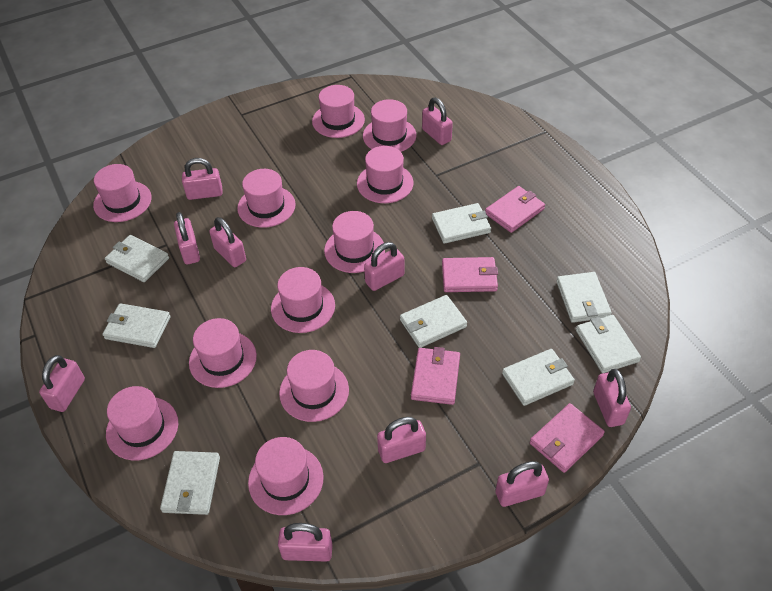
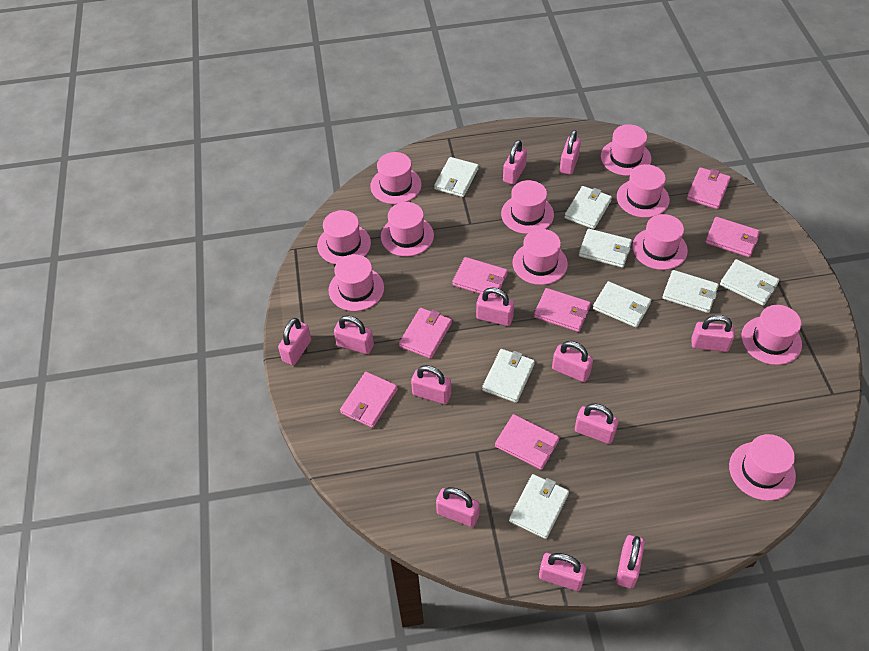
pink padlock: [39,355,85,412] [174,212,200,265] [182,158,223,200] [209,217,246,267] [278,523,333,562] [364,242,404,291] [377,417,426,463] [422,97,453,145] [495,461,549,507] [593,369,631,427] = 10 -> [278,318,311,365] [334,315,374,354] [411,365,451,404] [436,487,480,527] [476,288,514,326] [503,140,527,185] [539,553,587,591] [552,341,593,382] [560,130,581,175] [575,404,619,444] [616,535,645,588] [692,315,735,352] = 12
pink wallet: [411,347,460,405] [442,257,498,292] [485,186,545,233] [530,403,605,473] = 4 -> [340,372,398,428] [399,308,452,359] [452,257,508,297] [495,414,560,470] [534,288,591,332] [687,167,731,209] [705,217,760,257] = 7

